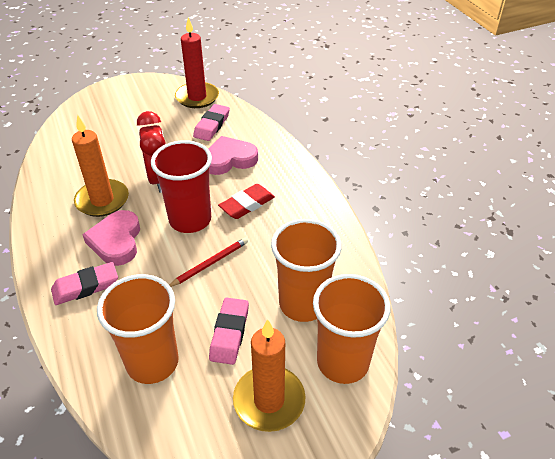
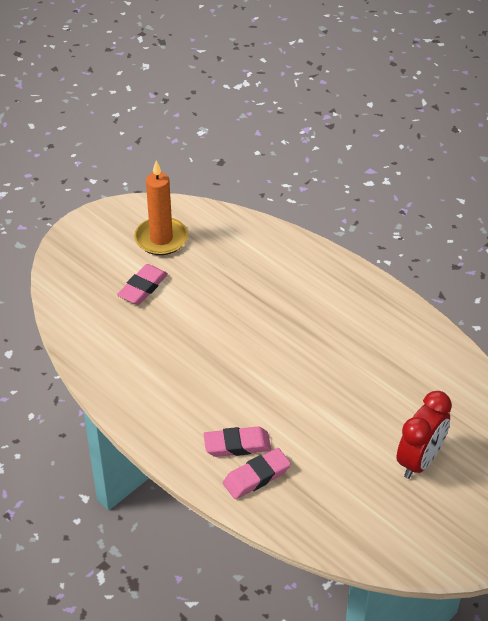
orange candle: [72,115,129,217] [233,319,306,432] = 2 -> [134,160,188,255] = 1
orange cup: [97,274,179,384] [271,219,342,322] [313,274,391,384] = 3 -> none = 0
pink heart: [82,210,140,266] [208,136,258,175] = 2 -> none = 0
red candle: [175,17,219,108] = 1 -> none = 0
red cup: [151,140,212,233] = 1 -> none = 0
red eraser: [218,184,275,219] = 1 -> none = 0
red pencil: [169,238,248,287] = 1 -> none = 0

